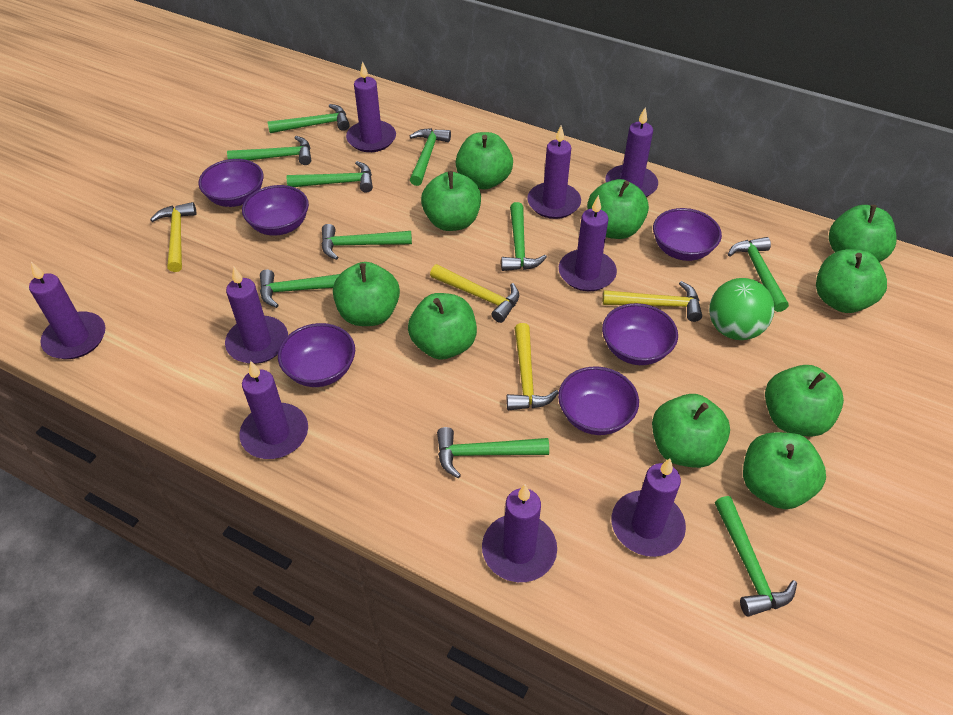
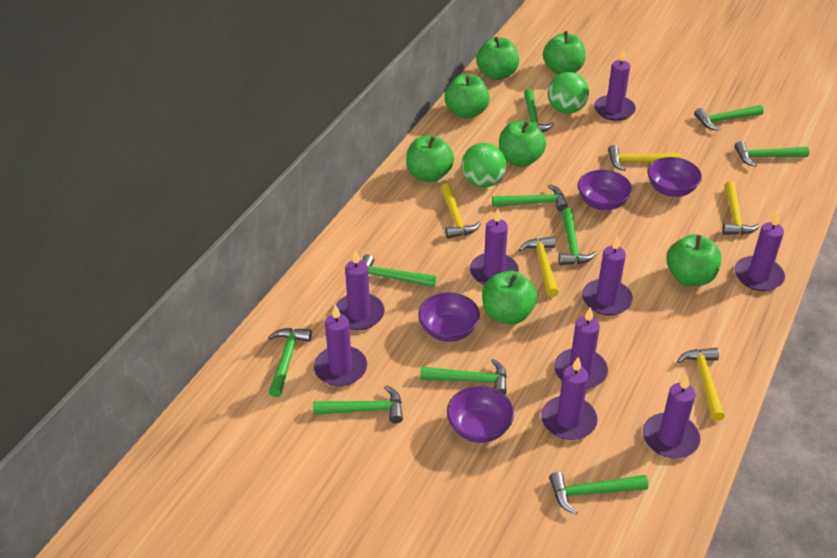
green apple: [333,262,400,326] [408,293,477,360] [421,171,481,231] [456,132,513,190] [587,179,649,239] [652,394,730,468] [743,432,826,509] [765,365,844,437] [816,249,887,313] [829,205,896,262] = 10 -> [406,135,454,182] [445,74,490,119] [476,37,519,80] [482,271,537,325] [499,120,546,167] [543,31,586,75] [666,234,721,286] = 7
green ball: [709,278,774,340] = 1 -> [461,143,506,188] [548,72,589,114] = 2
purple bowl: [198,159,263,207] [242,185,309,236] [278,323,355,387] [558,366,639,435] [602,303,678,365] [653,208,722,261] = 6 -> [418,292,480,342] [447,386,514,443] [578,170,632,210] [648,157,702,197] = 4
yellow hammer: [150,202,196,272] [430,264,519,323] [506,323,559,411] [603,281,702,322] = 4 -> [440,183,481,239] [519,236,559,297] [608,145,681,171] [677,348,725,421] [722,181,760,235] = 5

